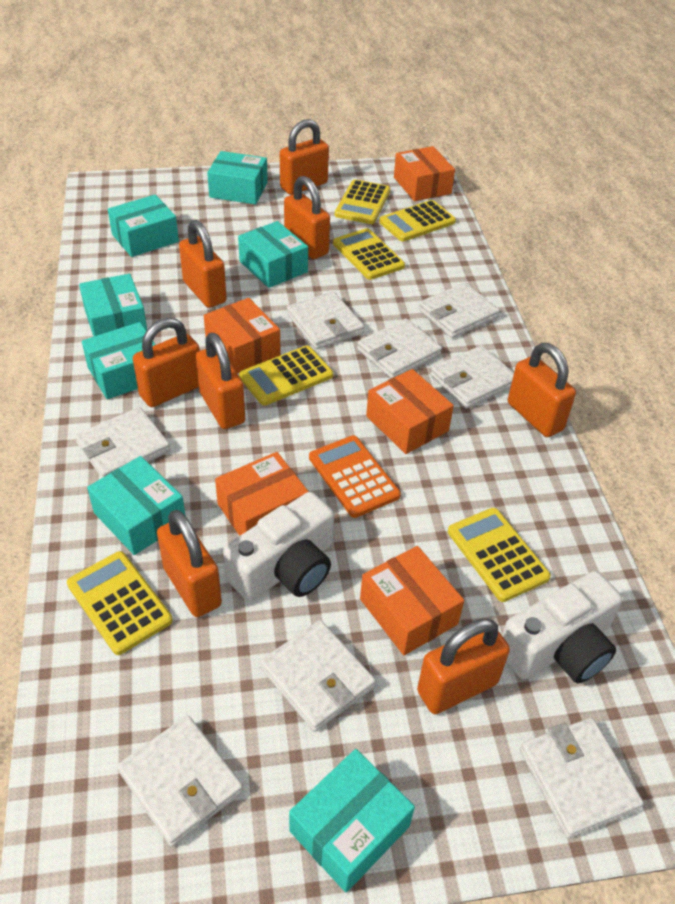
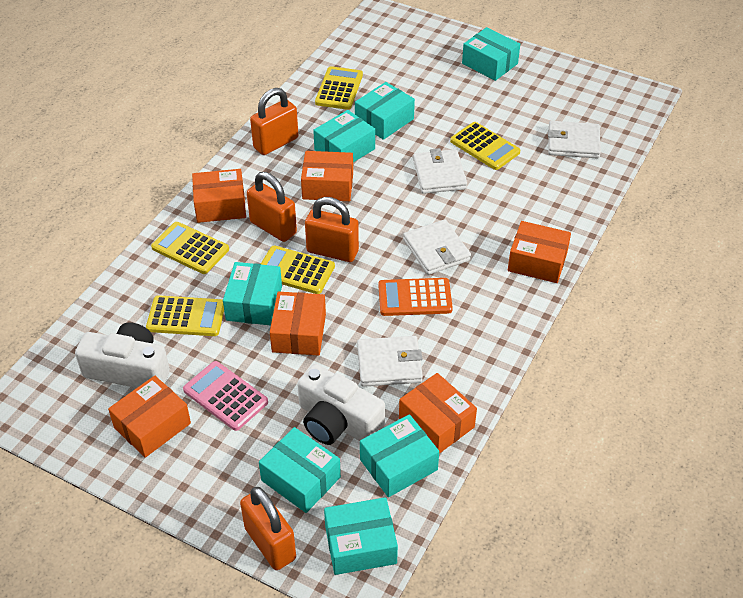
orange box: [204,298,281,373] [215,452,309,536] [360,546,464,655] [366,369,454,454] [394,146,455,201] = 5 -> [108,376,191,458] [192,169,246,223] [270,291,326,356] [301,151,353,201] [399,373,477,454] [508,221,571,283] = 6
orange padlock: [133,318,200,407] [157,510,222,617] [179,220,227,308] [196,333,245,429] [280,119,329,195] [284,176,330,259] [417,618,510,714] [508,343,576,437] = 8 -> [240,487,296,570] [247,172,297,242] [250,88,298,155] [305,197,359,262] = 4
pink calculator: none = 0 -> [183,361,268,431] = 1
white wallet: [75,407,171,478] [117,715,243,847] [260,620,376,732] [287,292,364,349] [357,318,442,378] [418,283,500,338] [431,345,514,409] [520,718,644,838] = 8 -> [357,336,423,387] [403,219,471,275] [413,148,467,194] [548,121,601,159] = 4
yellow calculator: [67,551,173,655] [239,345,333,406] [333,228,405,280] [335,179,390,224] [379,200,456,242] [448,508,551,602] = 6 -> [146,295,224,336] [151,222,229,274] [261,245,335,294] [315,66,363,110] [450,122,520,170] = 5

